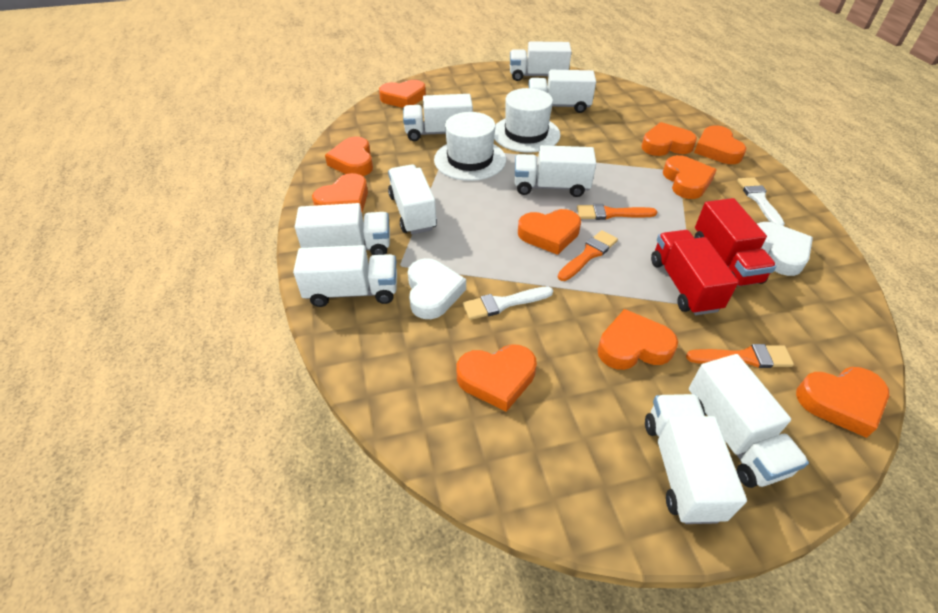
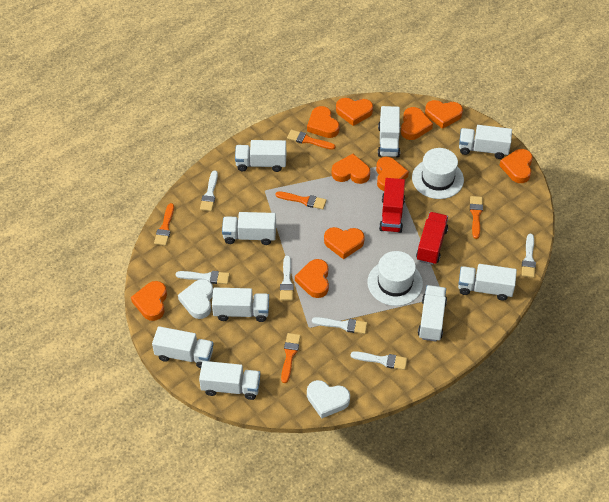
orange brush: [558,230,618,281] [577,204,657,220] [686,344,794,368] = 3 -> [154,203,174,246] [276,192,326,209] [281,333,301,383] [287,130,335,150] [470,196,483,239] = 5
white brush: [463,287,553,320] [737,177,785,226] = 2 -> [176,271,230,284] [200,171,218,211] [280,255,294,301] [312,317,367,334] [351,351,407,370] [522,234,536,278] = 6

